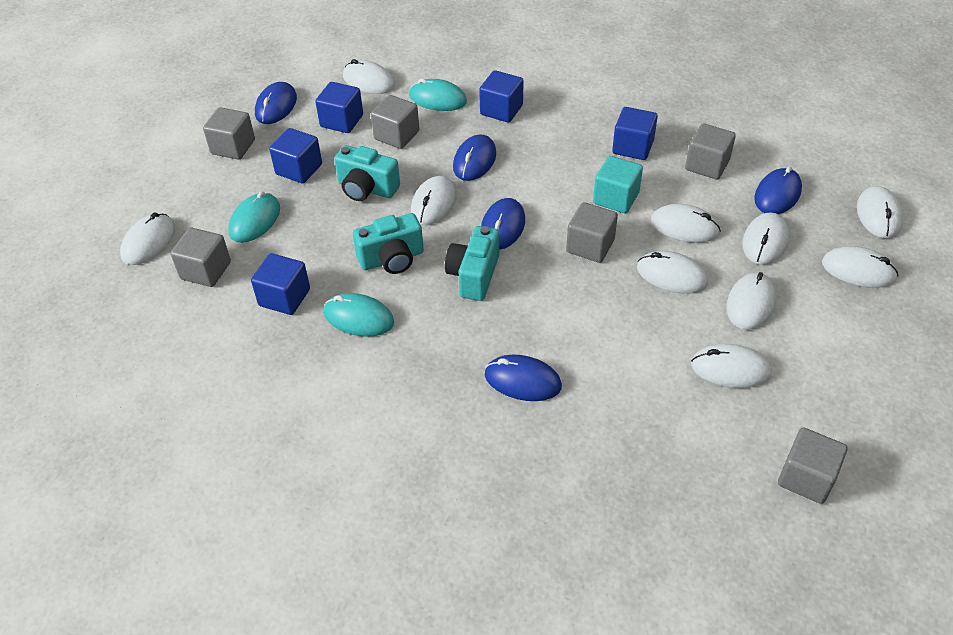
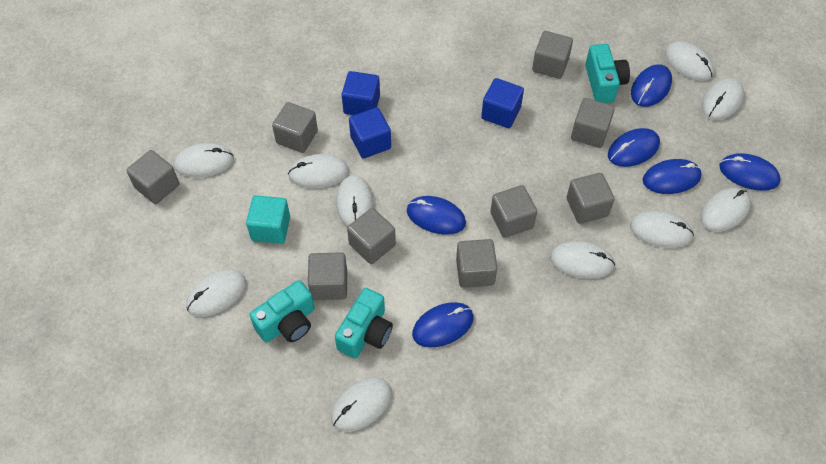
blue cube: [251,253,310,315] [269,128,322,184] [315,82,363,133] [479,70,524,122] [612,107,658,160] = 5 -> [342,71,380,115] [349,107,391,158] [481,78,524,128] = 3
blue mouse: [255,82,297,124] [453,135,496,181] [481,198,525,250] [485,355,562,401] [754,166,802,214] = 5 -> [407,196,466,235] [412,302,474,348] [608,128,660,167] [631,64,672,107] [643,159,702,194] [720,153,780,191] = 6
grey cube: [170,228,231,287] [203,107,255,160] [371,95,419,149] [566,202,618,263] [685,123,736,179] [778,428,847,504] = 6 -> [127,150,179,204] [272,102,318,153] [308,252,347,300] [347,208,396,264] [456,239,497,288] [490,185,537,238] [532,31,573,79] [566,173,615,224] [571,98,615,148] = 9
turquoise mouse: [228,191,280,243] [324,293,394,337] [409,79,467,111] = 3 -> none = 0

